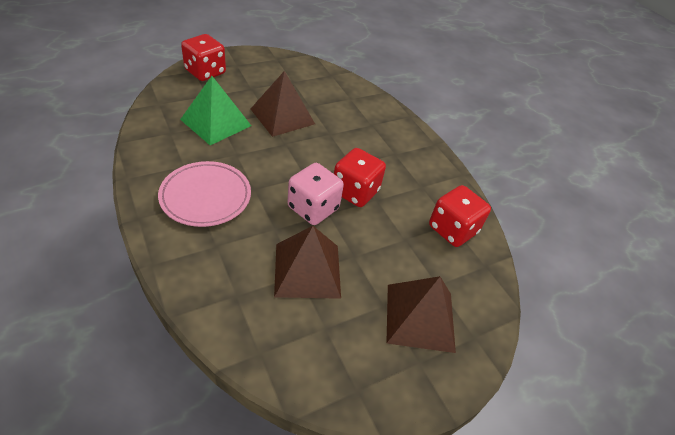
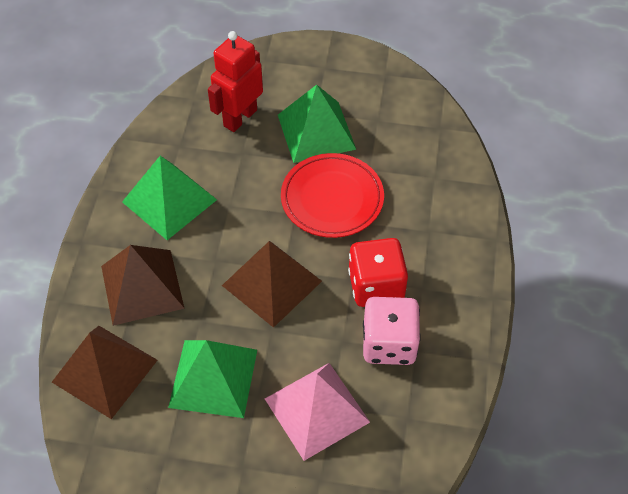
green pyramid: [180,76,251,145] = 1 -> [122,156,217,240] [168,340,257,418] [278,85,356,163] = 3
pink plate: [158,161,251,227] = 1 -> none = 0
pink pyramid: none = 0 -> [265,363,370,461] = 1
red dice: [181,34,226,81] [334,148,386,207] [429,185,491,247] = 3 -> [348,238,408,307] = 1
red plate: none = 0 -> [281,153,384,238] = 1
red robot: none = 0 -> [208,31,263,132] = 1

